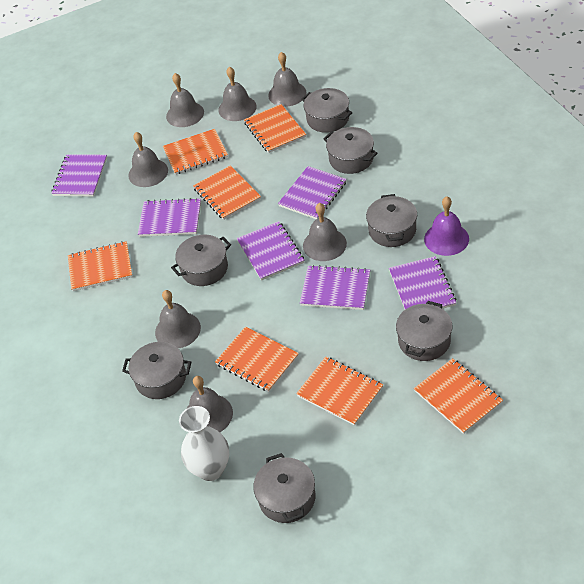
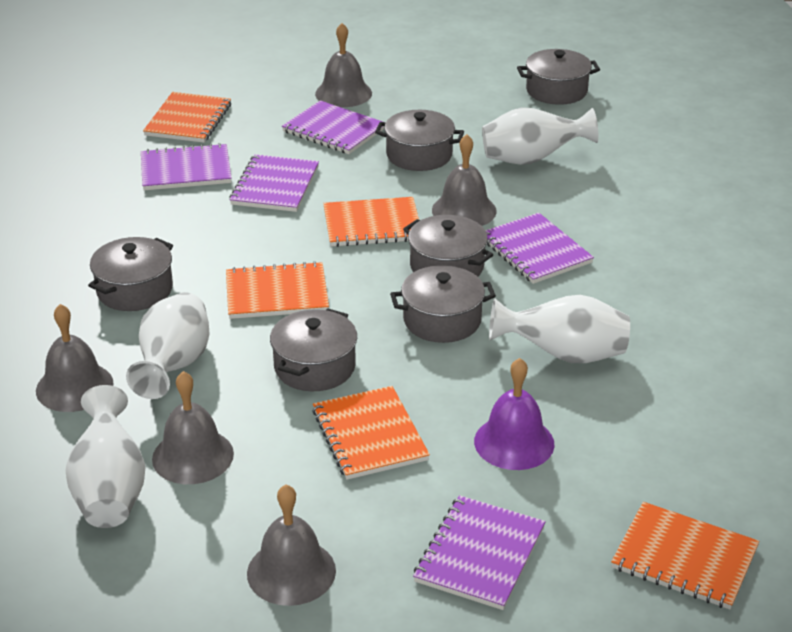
grey bell: [128,132,168,187] [155,290,201,348] [166,73,204,127] [187,376,233,432] [219,67,257,121] [268,52,306,107] [303,203,347,261] = 7 -> [36,304,114,412] [152,371,234,484] [247,484,336,606] [315,23,372,107] [432,134,497,226] = 5
grey pot: [122,342,191,399] [171,235,231,286] [253,453,315,523] [301,88,352,133] [323,127,378,174] [366,194,417,247] [396,301,452,361] = 7 -> [88,237,173,311] [270,308,357,391] [375,110,464,171] [390,265,496,343] [403,215,493,277] [517,49,600,105] = 6
orange notebook: [68,241,133,291] [163,129,228,175] [193,166,261,220] [215,327,299,392] [244,104,306,153] [296,357,383,426] [414,358,503,434] = 7 -> [143,92,231,143] [226,261,329,319] [312,386,430,480] [323,197,419,247] [611,502,760,610] = 5
purple notebook: [51,154,107,197] [138,198,201,237] [237,221,304,281] [278,166,347,219] [300,265,370,310] [389,256,457,309] = 6 -> [141,143,232,190] [229,154,319,212] [282,100,385,154] [413,495,546,610] [485,213,594,284] = 5
white vase: [179,406,229,481] = 1 -> [66,385,145,528] [126,292,209,399] [482,107,598,165] [489,295,630,363] = 4

